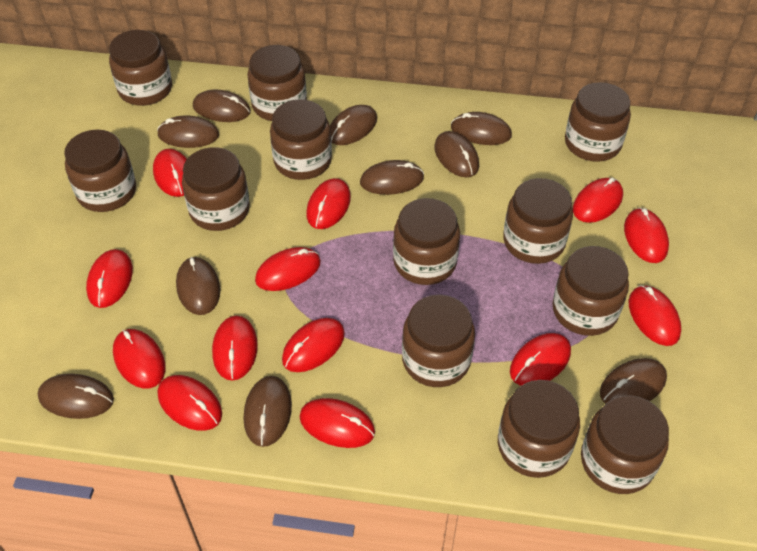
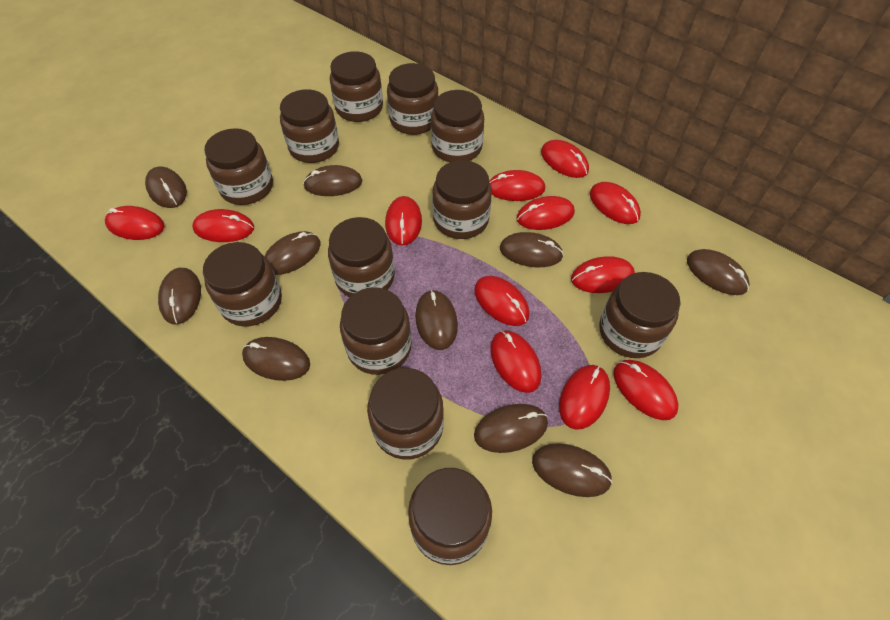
red mouse: [86,249,133,308] [113,329,165,389] [153,149,187,197] [158,375,222,431] [212,316,258,381] [255,247,321,291] [282,318,345,372] [299,398,375,448] [306,178,351,229] [510,333,571,386] [573,178,623,223] [624,208,669,263] [628,285,681,346] = 13 -> [105,206,165,240] [192,209,254,242] [385,196,422,246] [474,276,530,326] [489,170,545,201] [490,330,541,393] [516,196,575,230] [541,140,589,178] [559,365,610,430] [571,256,635,293] [590,182,641,224] [613,360,679,420] = 12

